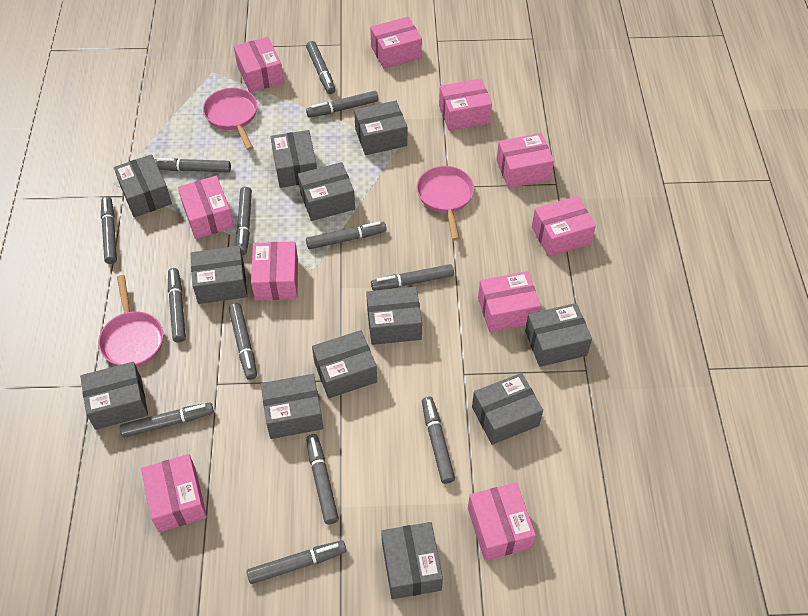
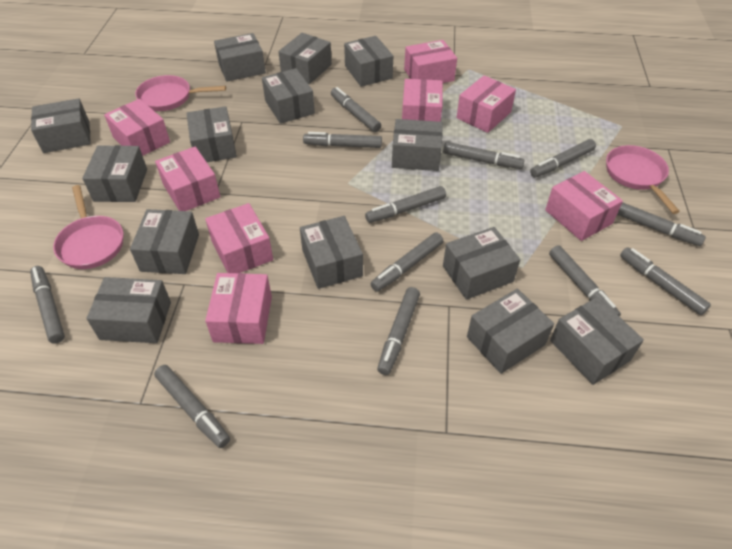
grey box: [80,362,148,430] [114,154,172,217] [191,246,247,304] [261,374,323,439] [271,130,317,188] [298,162,355,221] [312,330,377,398] [354,101,407,155] [366,287,422,345] [381,522,443,599] [472,373,543,445] [525,303,592,367] = 12 -> [31,98,91,153] [82,145,147,202] [86,277,171,343] [130,209,199,274] [186,106,237,162] [214,33,266,82] [262,68,315,124] [278,33,332,84] [300,216,363,289] [344,36,393,87] [392,119,443,171] [443,227,520,300] [467,289,554,374] [550,297,644,385] = 14
grey marker: [101,196,117,264] [120,402,214,438] [154,158,231,172] [168,268,186,343] [229,303,257,380] [236,187,252,255] [247,540,346,584] [306,41,336,94] [306,91,379,118] [306,221,387,249] [306,434,339,524] [371,264,454,291] [422,397,455,484] = 13 -> [30,266,65,344] [154,365,230,448] [303,132,382,148] [331,87,381,132] [365,186,446,223] [371,233,443,292] [377,287,420,375] [443,142,525,169] [530,139,596,178] [549,245,621,317] [617,202,706,246] [620,247,711,315] = 12
pink box: [141,454,207,532] [178,176,234,239] [234,37,284,93] [251,241,298,300] [370,17,422,69] [439,78,492,131] [468,482,536,561] [478,271,541,332] [497,133,554,188] [532,196,596,257] = 10 -> [104,99,170,156] [155,147,221,211] [205,203,273,273] [205,273,272,344] [402,79,443,122] [404,40,457,83] [457,75,516,133] [545,171,623,241] = 8

